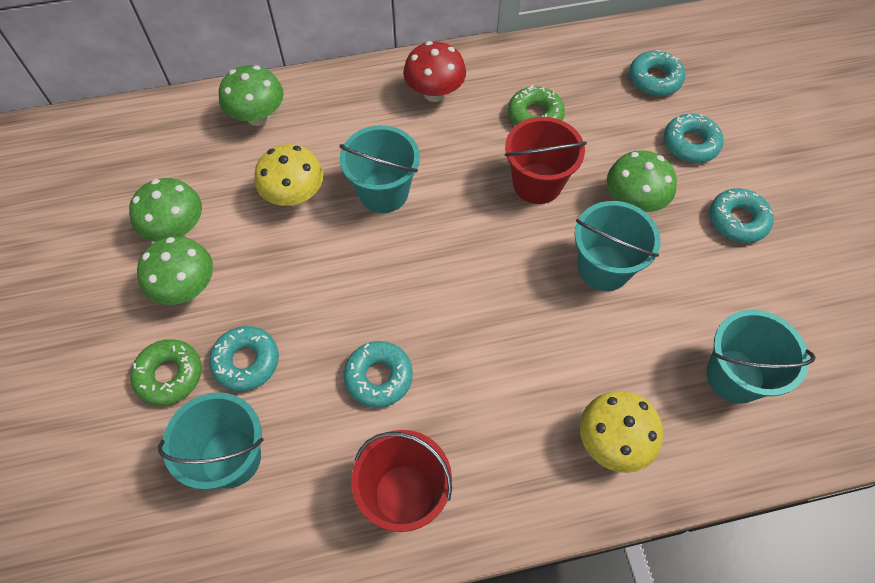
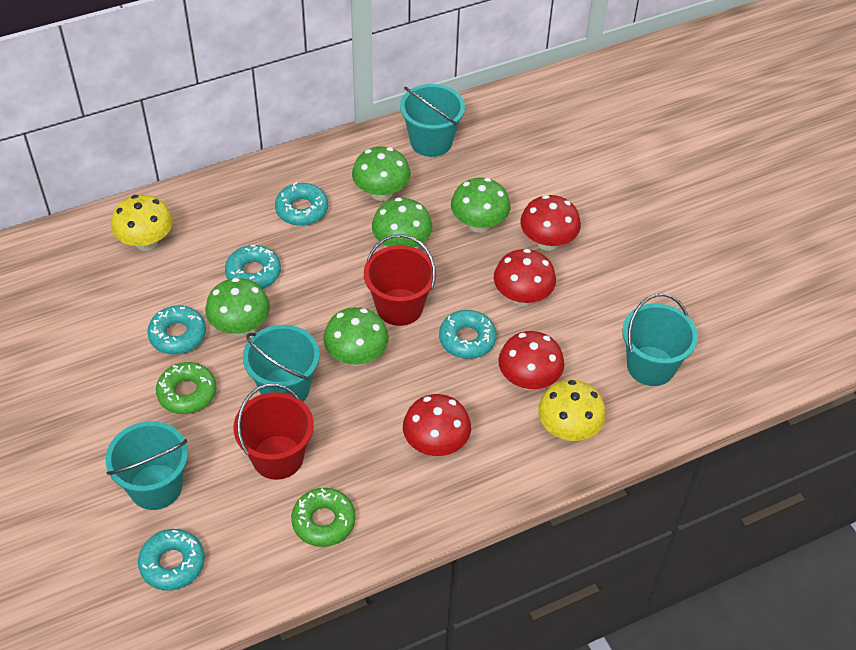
green mushroom: [129,178,202,242] [137,236,213,305] [219,65,284,126] [607,150,677,212] = 4 -> [205,278,270,336] [323,307,389,366] [352,146,411,201] [372,198,433,247] [451,177,510,233] = 5
red mushroom: [403,41,466,102] = 1 -> [403,394,471,456] [494,249,556,306] [498,331,564,390] [520,195,581,251] = 4

